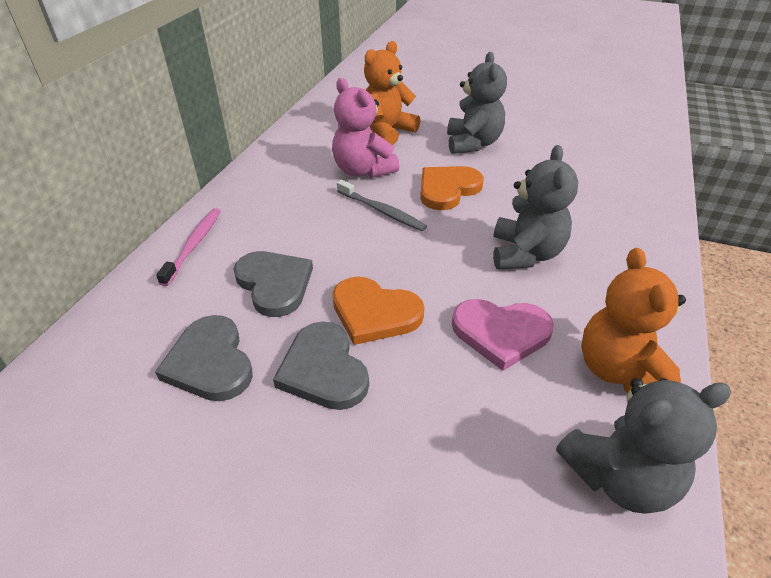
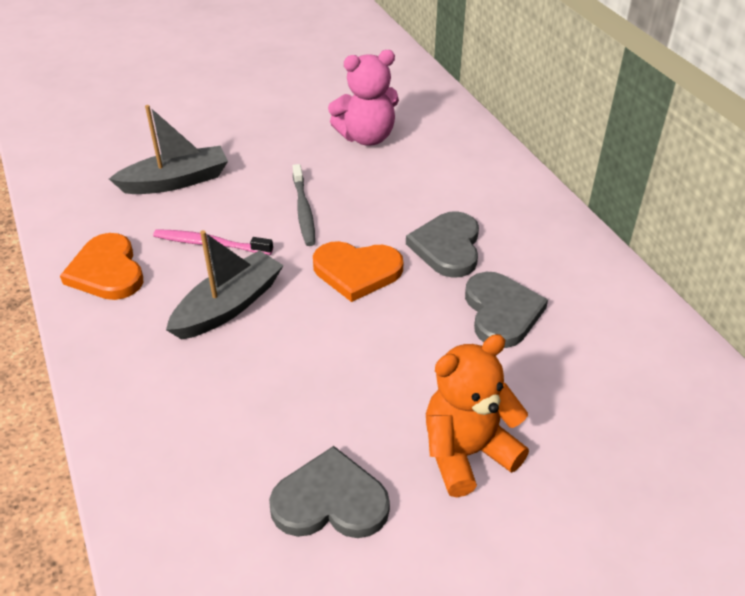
grey boat: none = 0 -> [109,105,228,194] [166,230,284,340] = 2
grey teddy bear: [447,52,507,154] [493,145,578,270] [556,378,731,514] = 3 -> none = 0
orange teddy bear: [364,41,420,145] [581,248,686,393] = 2 -> [426,334,529,497] = 1
pink heart: [452,299,554,371] = 1 -> none = 0

